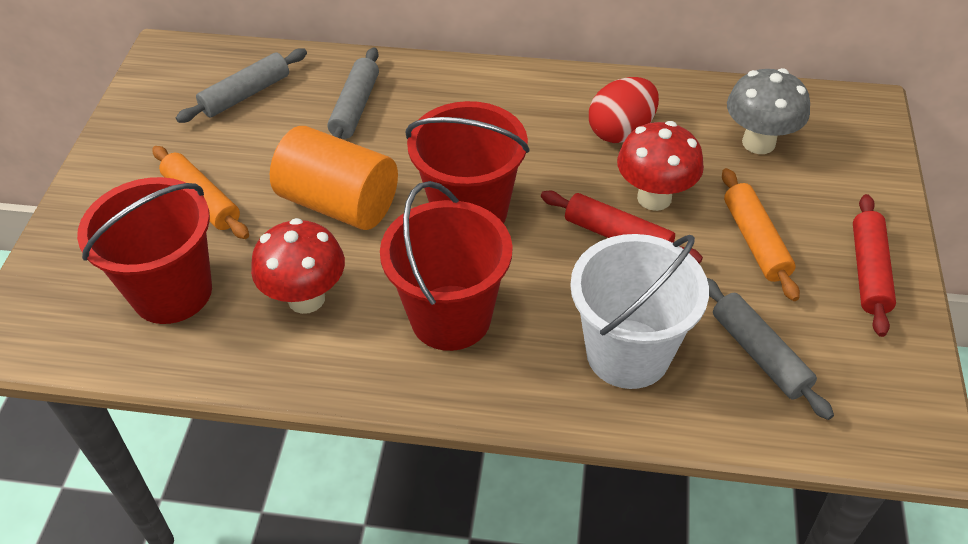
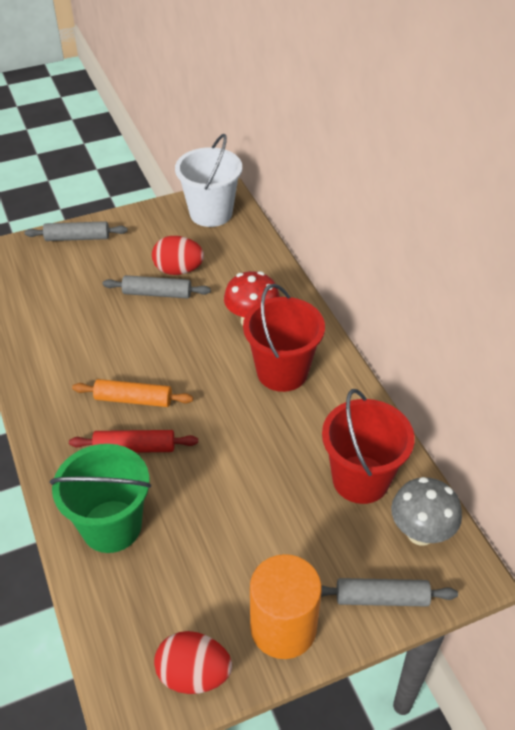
green bucket: none = 0 -> [50,444,151,553] = 1
orange rolling pin: [152,146,249,239] [722,168,800,301] = 2 -> [72,379,193,407] = 1
red bucket: [77,177,212,324] [380,181,513,351] [405,101,530,224] = 3 -> [243,284,325,392] [322,389,415,504] = 2
red egg: [589,77,659,143] = 1 -> [152,236,204,275] [154,631,232,694] = 2
red mushroom: [251,218,345,314] [617,121,704,211] = 2 -> [224,271,280,326] = 1
red rolling pin: [541,191,703,263] [853,194,896,337] = 2 -> [69,430,198,453] = 1

